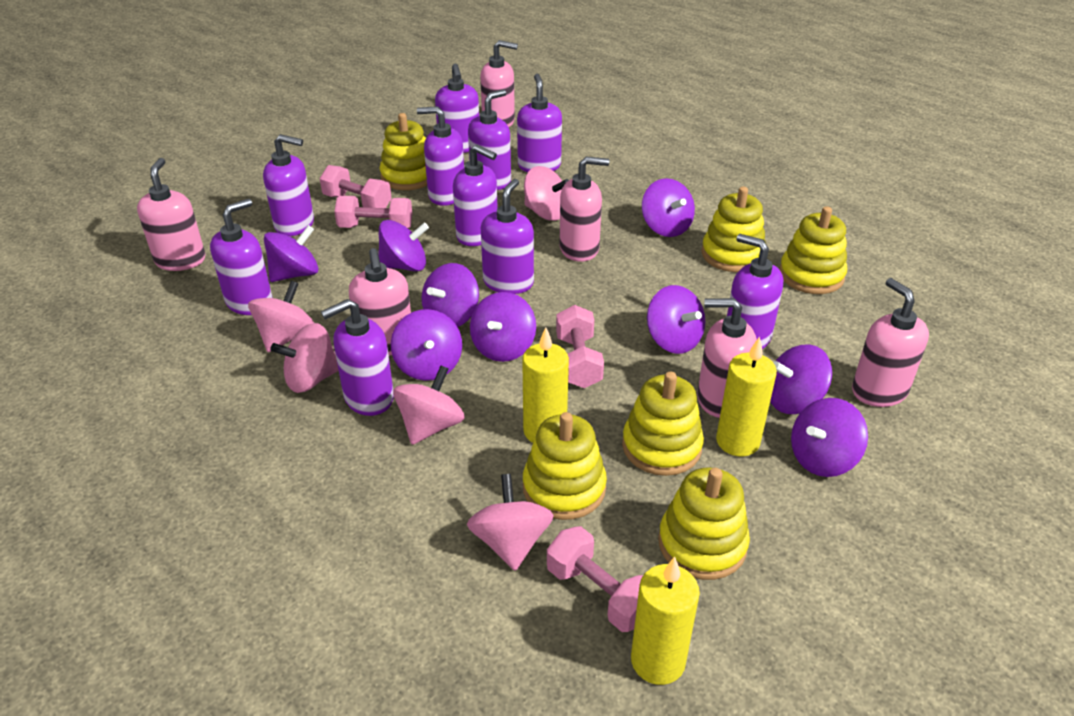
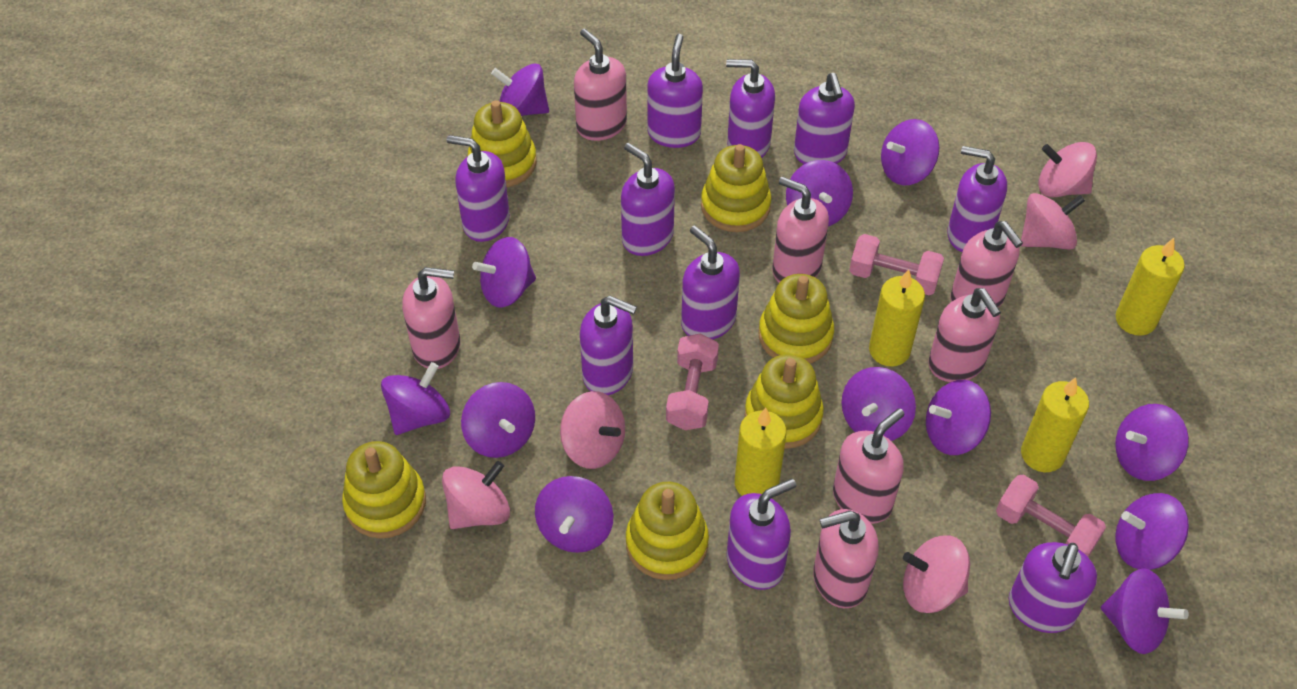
pink dumbbell: [320,165,391,208] [334,196,412,229] [547,526,643,632] [556,305,604,388] = 4 -> [666,334,719,430] [849,234,944,295] [996,475,1106,557] = 3
pink soap dispenser: [137,158,205,271] [349,248,411,356] [480,40,518,127] [559,157,609,262] [697,298,757,418] [852,278,929,407] = 6 -> [402,267,460,369] [574,29,627,141] [772,177,829,283] [813,509,879,608] [833,408,904,524] [928,288,1001,382] [950,221,1023,308] = 7
purple spinning top: [264,225,318,282] [378,220,429,271] [391,309,462,381] [421,263,479,327] [470,292,536,362] [642,178,695,237] [647,285,705,354] [770,344,832,414] [791,398,868,477] = 9 -> [381,362,450,435] [461,382,535,458] [472,237,536,308] [491,64,549,116] [535,476,613,553] [786,160,853,227] [841,367,916,441] [881,119,939,185] [926,380,991,455] [1101,568,1189,654] [1115,404,1189,481] [1115,493,1189,570] = 12
yellow candle: [522,327,569,443] [631,557,700,685] [716,336,777,457] = 3 -> [735,408,786,496] [869,269,925,367] [1021,377,1089,472] [1116,238,1185,336] = 4

